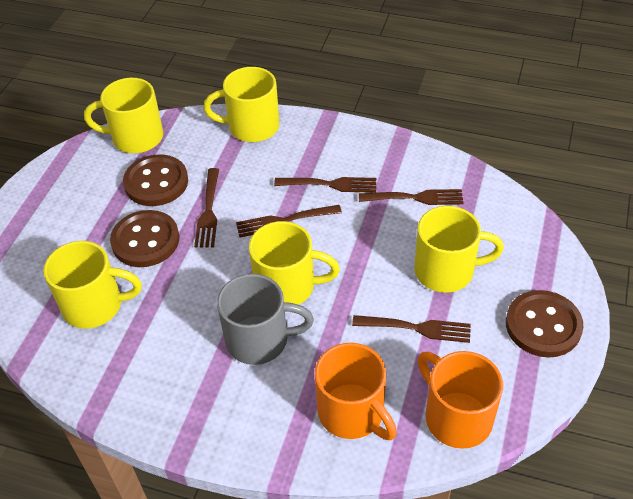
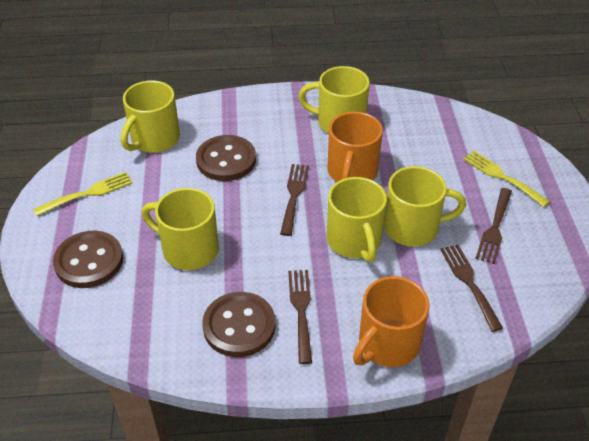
brown fork: [194,168,219,248] [236,205,342,237] [274,177,376,193] [352,315,471,343] [359,189,464,205] = 5 -> [280,164,309,236] [288,270,312,364] [440,244,503,332] [475,188,512,264] = 4
grey mug: [217,274,314,365] = 1 -> none = 0
yellow fork: none = 0 -> [33,172,133,216] [463,151,550,207] = 2

